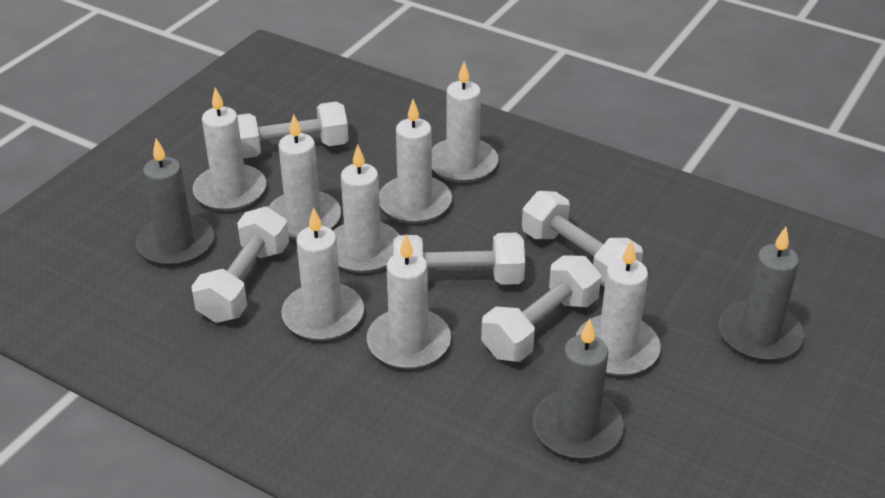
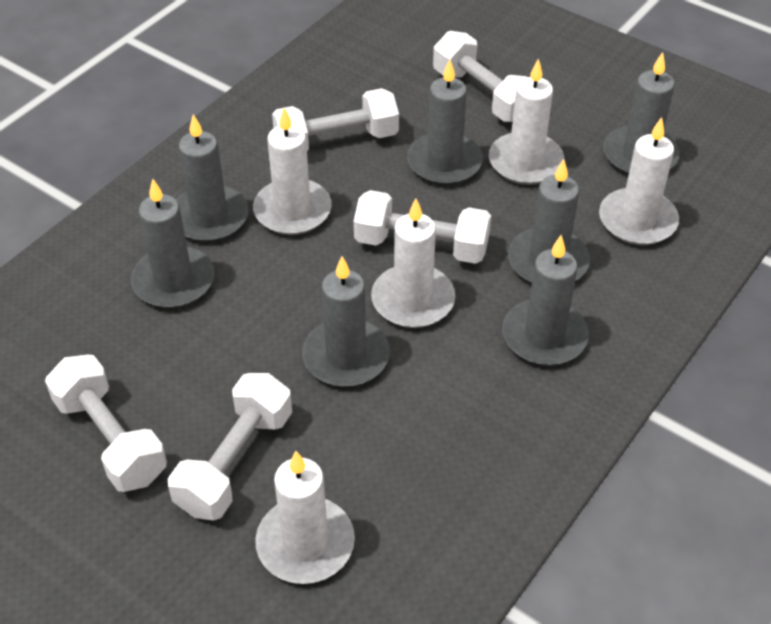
grey candle: [136,138,214,266] [533,319,624,459] [719,227,804,361] = 3 -> [131,179,214,308] [176,114,248,242] [302,256,390,387] [407,59,483,185] [502,235,589,366] [508,159,590,284] [603,52,679,175] = 7
white candle: [192,88,266,211] [268,114,341,240] [281,207,364,341] [333,145,399,273] [367,234,451,369] [379,99,452,224] [432,62,498,183] [576,240,661,376] = 8 -> [253,108,332,235] [255,451,355,584] [371,198,455,328] [489,58,564,185] [599,117,679,245] = 5

